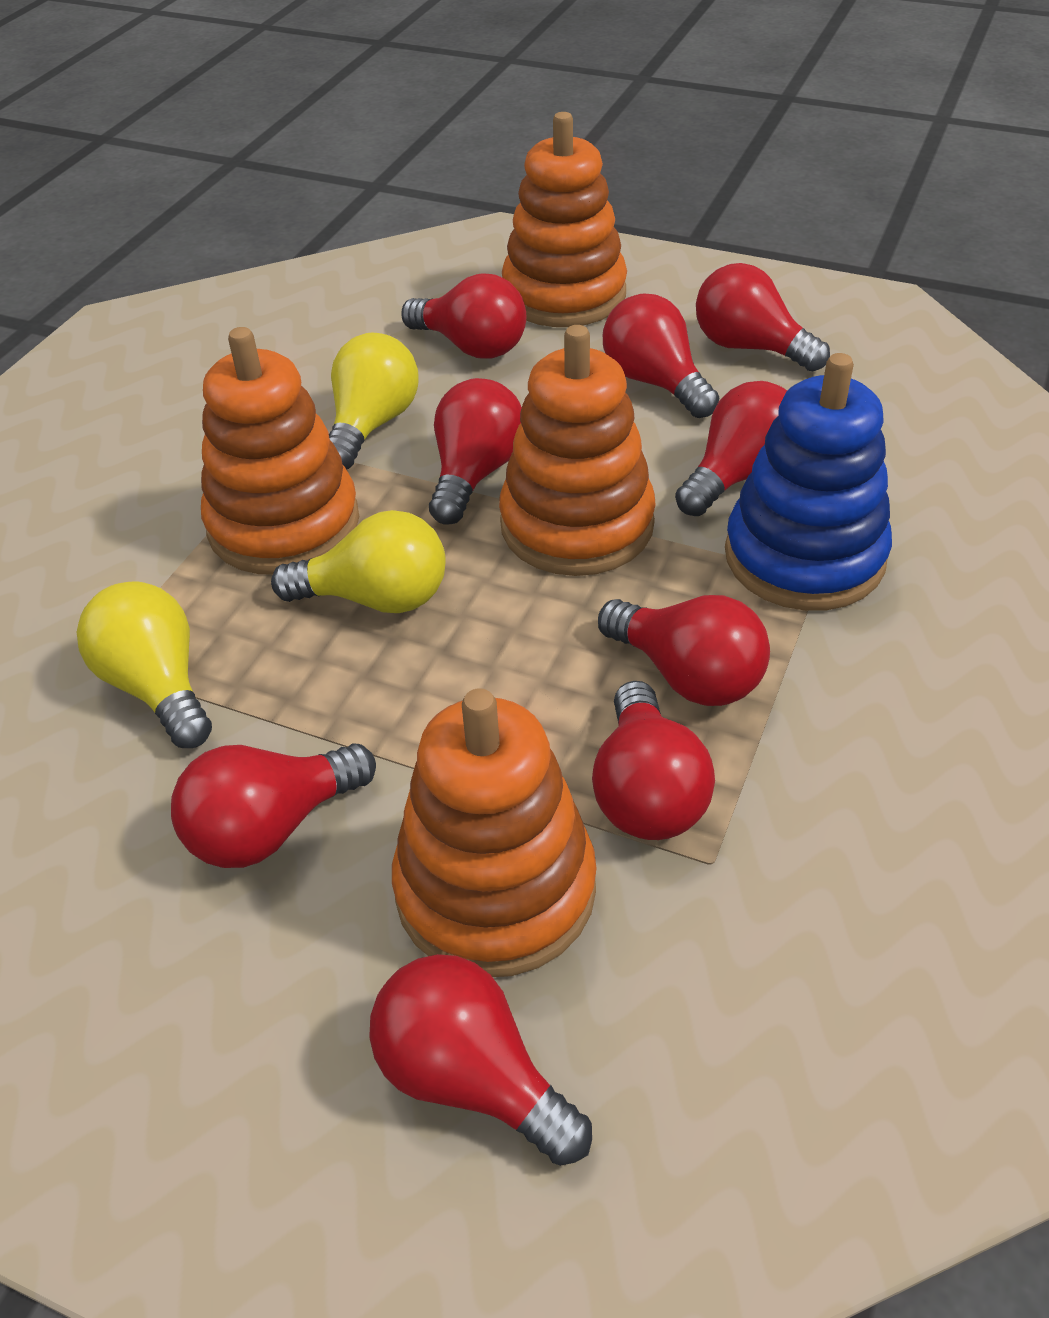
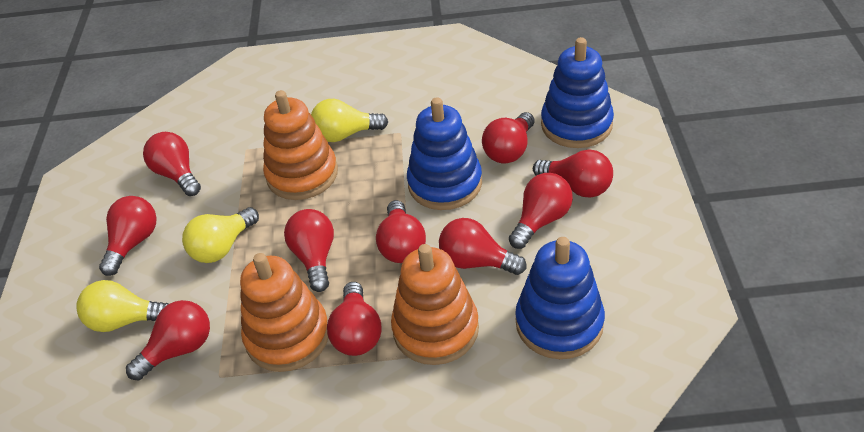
blue stacking toy: [725,353,892,611] = 1 -> [407,97,482,210] [515,237,605,359] [541,37,614,148] = 3
orange stacking toy: [201,327,359,575] [392,688,597,977] [499,325,656,576] [502,112,627,327] = 4 -> [240,253,328,372] [263,90,338,200] [391,244,479,365] = 3
red light bulb: [171,743,376,868] [370,954,592,1166] [401,273,526,359] [429,378,522,525] [592,681,715,840] [598,595,770,706] [603,294,719,418] [675,381,787,516] [696,263,830,371] = 9 -> [99,196,157,276] [126,300,210,380] [143,132,201,196] [284,209,334,292] [327,282,381,356] [376,200,426,263] [439,218,527,275] [482,112,534,164] [509,173,573,249] [533,149,613,198] = 10

